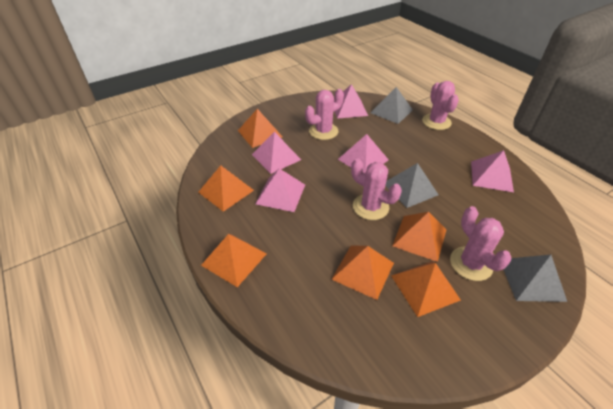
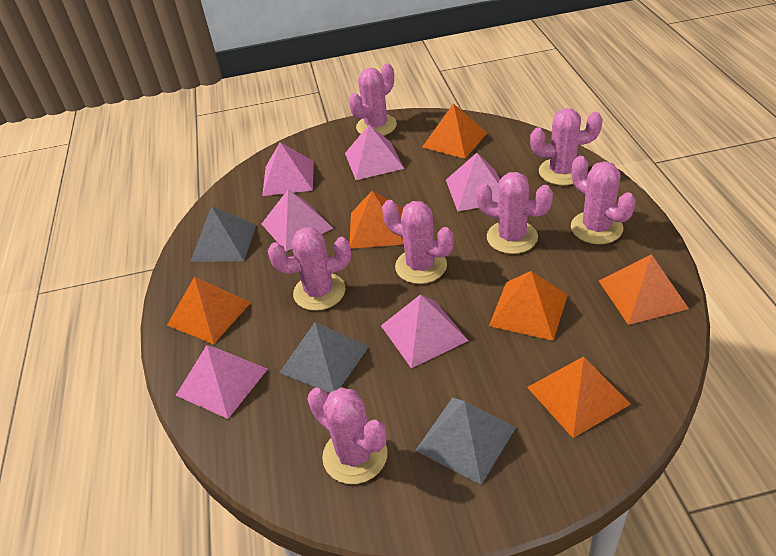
pink cactus: [305,89,344,140] [351,158,402,220] [422,81,459,130] [450,206,512,281] = 4 -> [268,227,351,311] [307,387,388,484] [349,63,397,136] [382,200,454,284] [476,172,553,254] [530,108,603,185] [571,156,636,244] = 7
pink pyramid: [252,132,301,174] [256,168,305,212] [335,84,368,119] [338,134,389,174] [471,150,514,192] = 5 -> [176,345,268,419] [262,142,314,196] [262,189,333,252] [345,125,404,180] [381,295,468,368] [446,153,500,211] = 6

